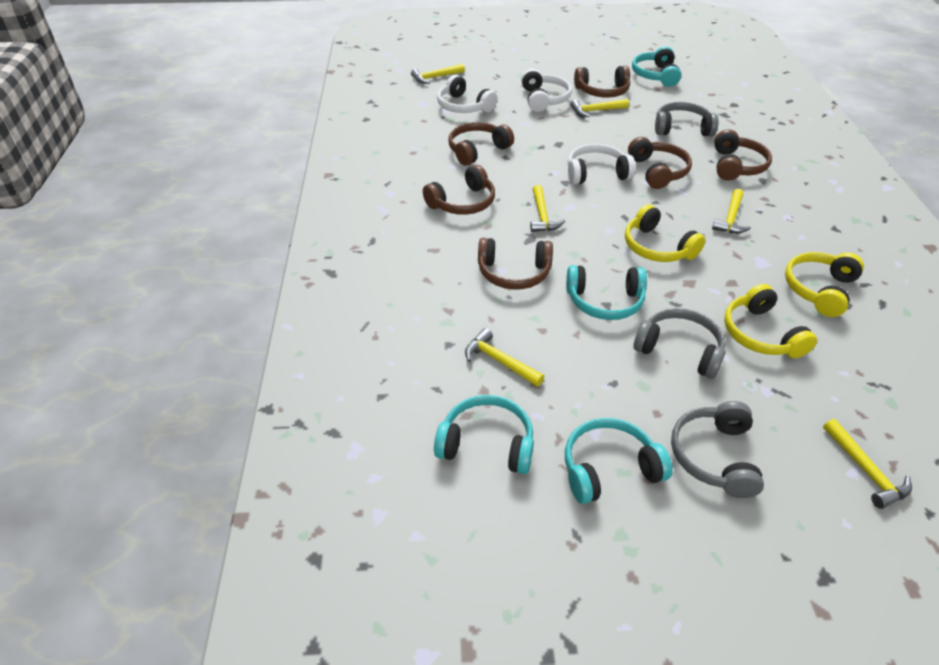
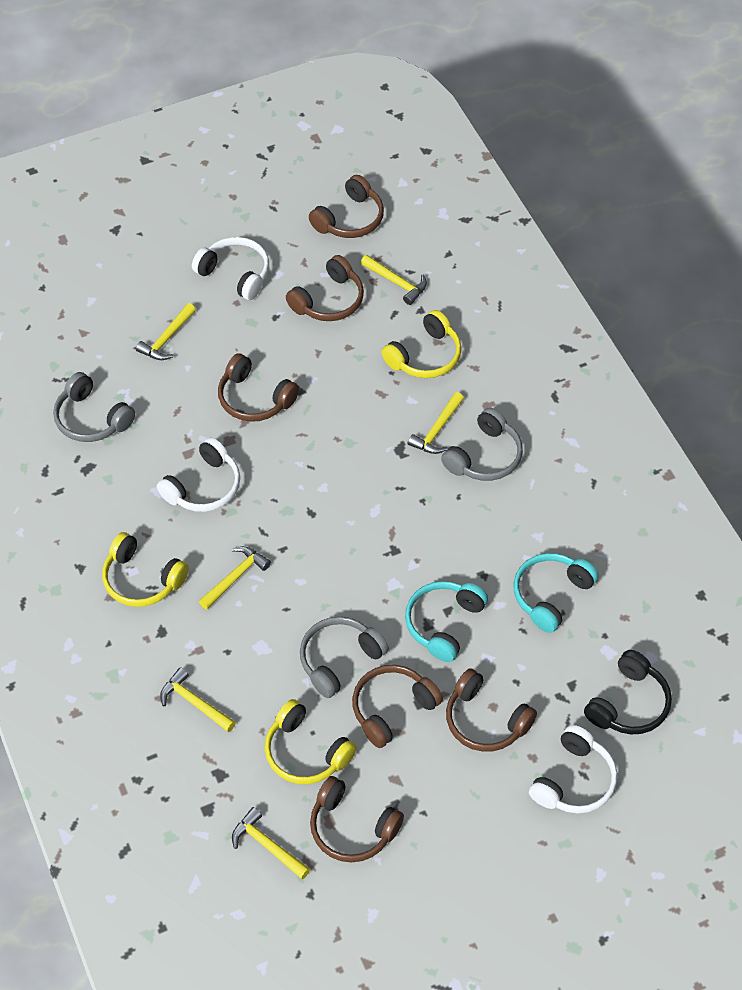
black headphones: none = 0 -> [584,650,672,734] = 1
turquoise headphones: [434,395,534,474] [565,418,673,504] [566,265,647,320] [632,46,681,87] = 4 -> [405,581,488,662] [513,553,599,633] = 2

